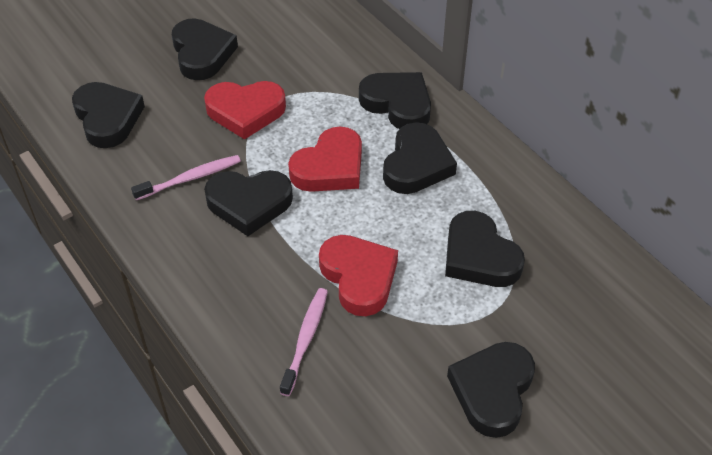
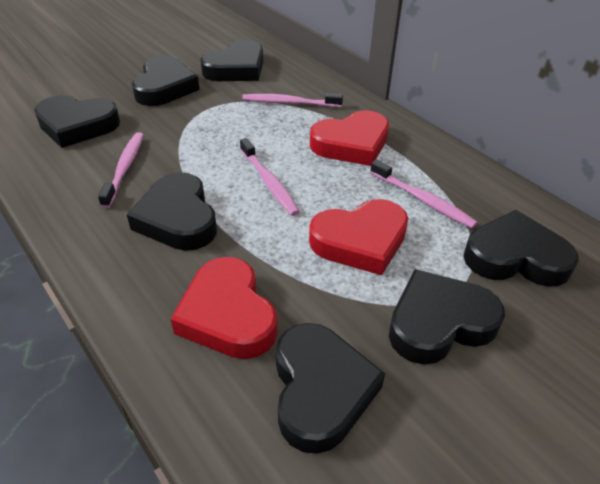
pink toothbrush: [131,155,241,200] [280,288,328,396] = 2 -> [98,132,143,208] [240,138,300,216] [242,93,343,107] [370,159,477,228] = 4

